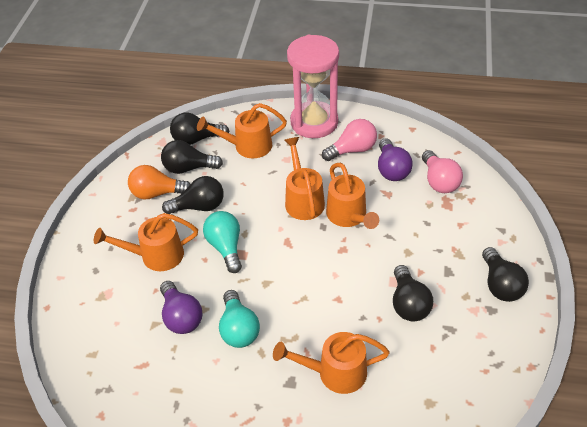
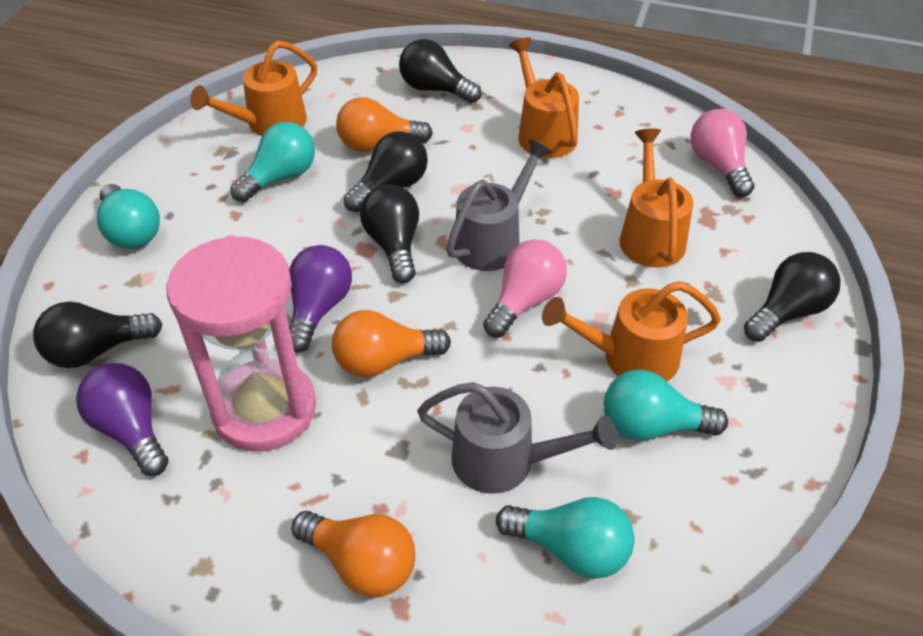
grey watering can: none = 0 -> [417,382,618,494] [446,139,552,271] = 2
orange light bulb: [128,165,190,200] = 1 -> [291,511,416,597] [332,310,451,377] [336,97,433,152] = 3
orange watering can: [94,213,198,271] [197,103,287,158] [273,332,390,394] [284,137,325,220] [326,163,379,229] = 5 -> [190,40,317,136] [509,37,579,158] [542,281,721,382] [619,129,693,268] = 4
turquoise light bulb: [203,211,242,273] [219,290,260,348] = 2 -> [97,184,160,249] [230,122,315,202] [496,497,634,579] [604,369,728,441] = 4

